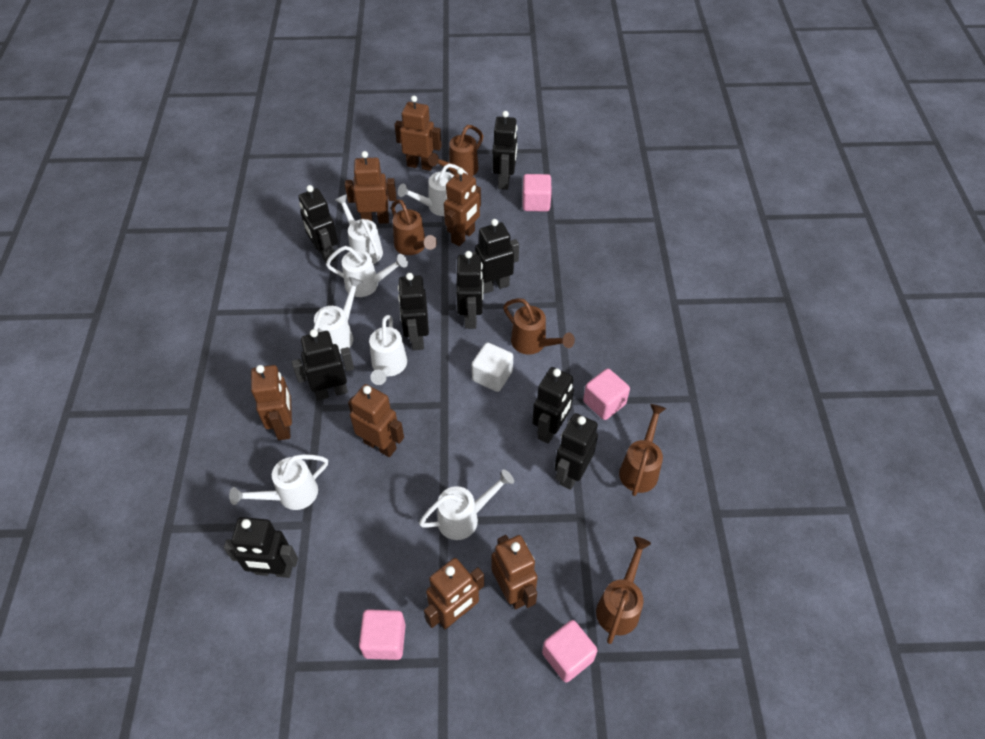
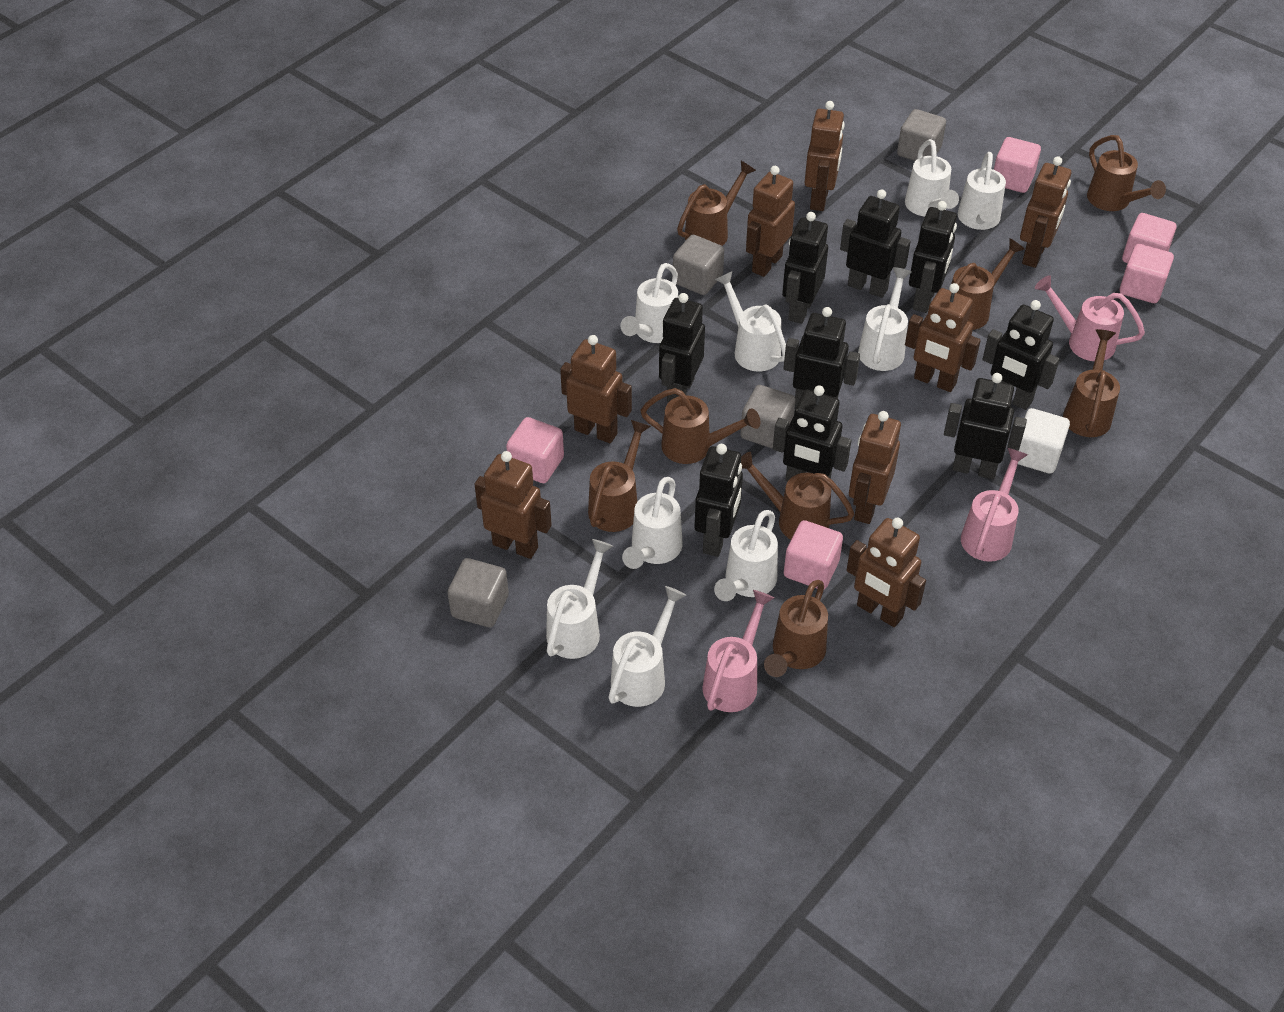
brown robot: [251,365,292,440] [345,151,397,224] [348,384,404,457] [395,96,442,171] [424,558,484,629] [444,168,481,246] [492,535,538,610] = 7 -> [474,451,552,559] [560,335,632,443] [746,166,795,277] [804,101,845,211] [847,518,926,627] [849,411,901,524] [905,283,981,392] [1020,156,1071,268] = 8
brown watering can: [391,199,437,255] [428,125,483,176] [503,298,575,354] [596,537,651,644] [619,404,666,496] = 5 -> [588,420,651,532] [640,388,760,464] [677,161,756,246] [741,452,854,539] [764,580,828,677] [951,238,1025,330] [1063,329,1120,437] [1087,135,1166,211] = 8
grey cube: none = 0 -> [447,558,509,627] [673,235,724,295] [740,385,796,449] [897,109,946,161] = 4
pink cube: [359,609,406,660] [523,174,552,212] [542,620,598,682] [583,369,630,420] = 4 -> [506,417,564,483] [784,520,843,590] [994,137,1041,193] [1120,244,1174,303] [1122,213,1176,263] = 5
pink watering can: none = 0 -> [702,590,774,712] [961,448,1028,562] [1035,275,1145,361] = 3
white watering can: [229,454,328,510] [314,277,363,354] [326,246,408,297] [335,194,383,264] [369,315,407,385] [398,164,468,216] [419,469,514,540] = 7 -> [546,539,613,659] [608,586,686,707] [620,263,679,343] [622,477,683,569] [714,510,778,601] [715,272,786,371] [858,267,912,371] [905,139,959,217] [958,152,1006,230] = 9

